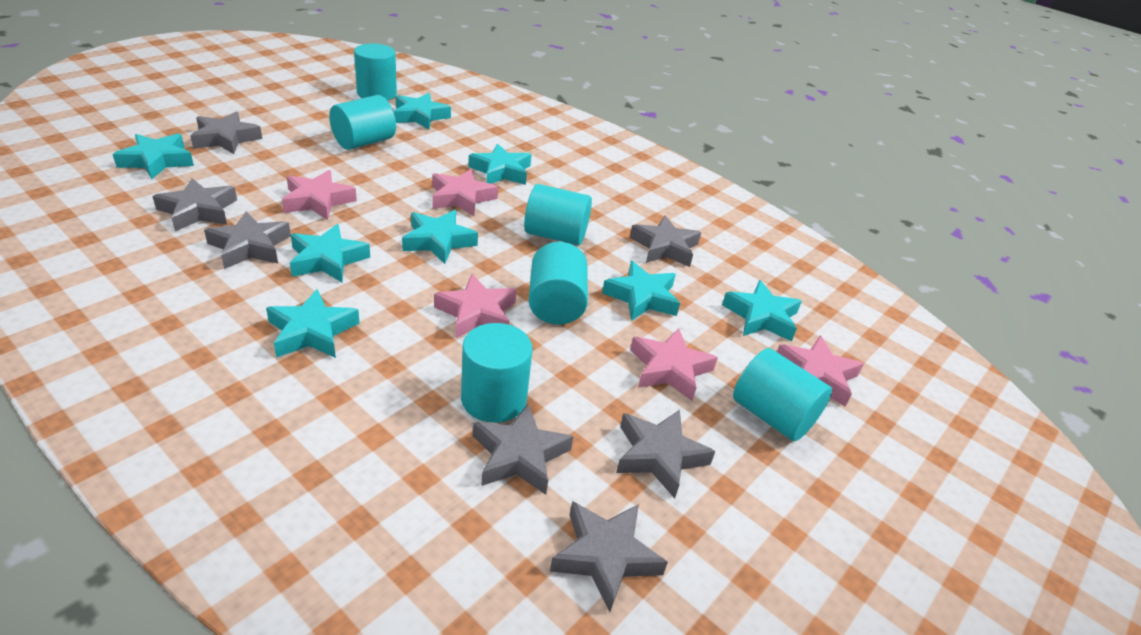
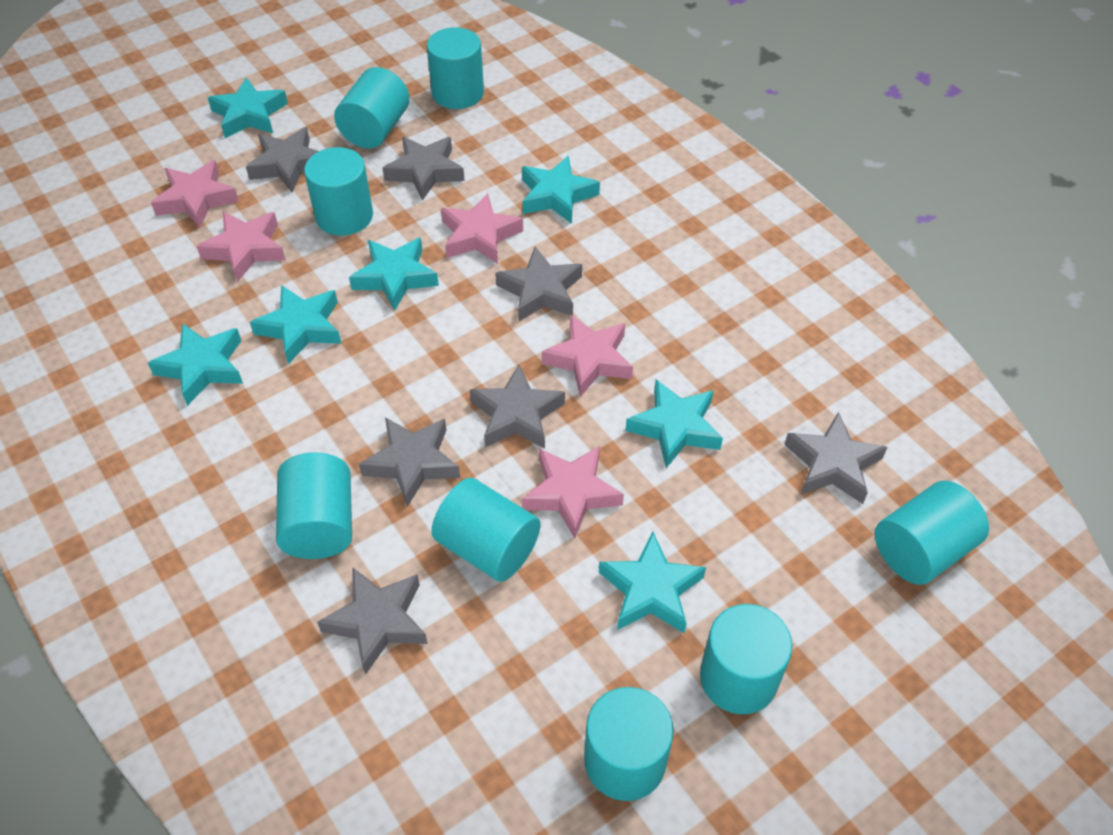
turquoise cylinder: [329,95,396,150] [354,44,397,100] [461,323,533,423] [524,184,592,245] [529,242,588,325] [733,348,832,441] = 6 -> [276,453,352,559] [304,147,373,236] [334,67,410,148] [427,27,484,109] [431,478,541,582] [584,687,674,801] [700,604,793,714] [875,481,989,585] = 8
turquoise star: [113,133,194,179] [266,289,360,358] [290,224,370,282] [394,93,451,130] [402,210,478,264] [468,143,532,185] [602,261,680,321] [722,280,802,341] = 8 -> [148,323,243,406] [208,77,288,138] [250,285,341,364] [349,237,439,311] [522,155,600,224] [599,532,706,633] [625,380,723,468] = 7

